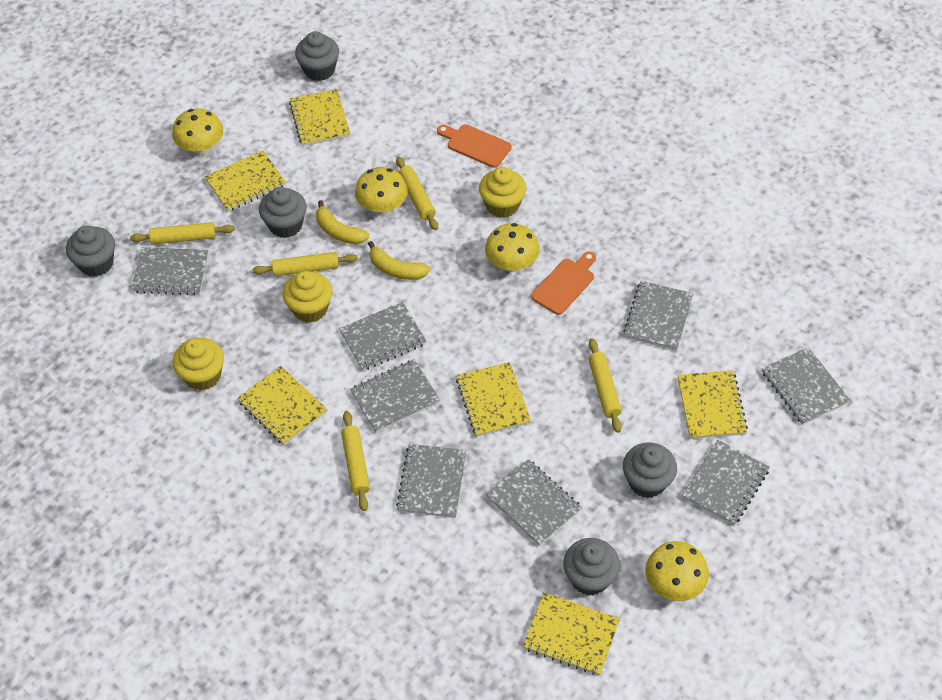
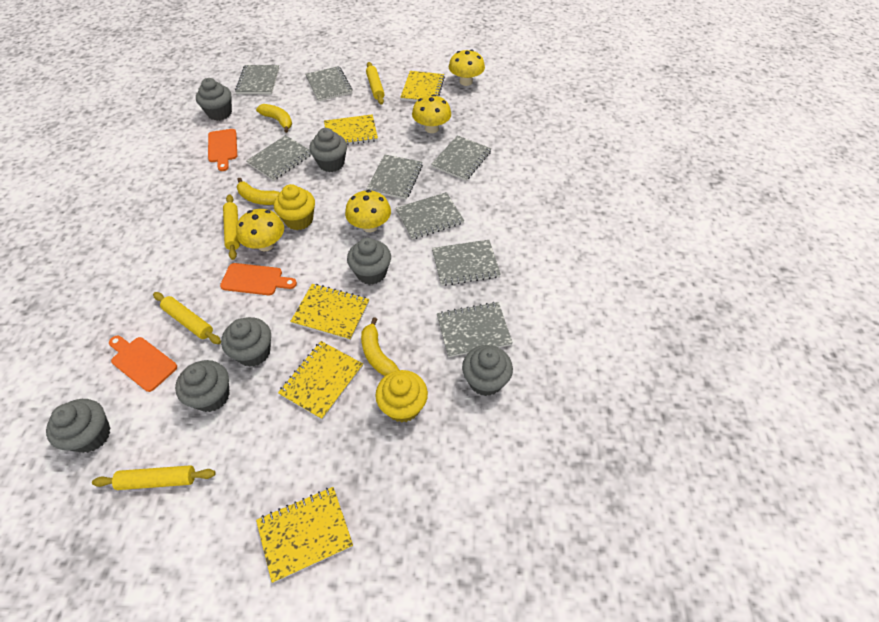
grey cupcake: [66,226,115,277] [259,187,307,238] [295,31,339,81] [563,538,620,595] [623,443,677,498] = 5 -> [46,399,111,453] [175,360,230,412] [196,78,232,121] [221,317,271,367] [309,128,347,172] [347,238,391,285] [462,345,513,396] = 7
orange cutting board: [437,125,512,168] [531,251,596,315] = 2 -> [109,336,177,392] [208,129,237,171] [220,263,297,295] = 3
yellow banana: [316,200,369,245] [368,241,430,280] = 2 -> [237,178,280,205] [256,104,292,133] [361,317,399,376] = 3
yellow cupcake: [172,338,224,391] [283,271,333,323] [479,167,526,218] = 3 -> [274,184,315,230] [375,370,428,423] = 2
yellow notebook: [205,150,286,212] [237,366,328,446] [289,89,351,146] [456,362,531,437] [523,592,620,676] [678,370,748,439] = 6 -> [256,487,353,583] [278,341,363,420] [290,284,370,340] [324,114,378,145] [400,71,445,102] = 5
yellow rolling pin: [130,222,235,244] [252,252,358,276] [341,411,370,511] [396,157,438,230] [588,338,622,433] = 5 -> [92,465,216,490] [153,292,221,344] [223,194,240,260] [366,62,384,105] = 4

